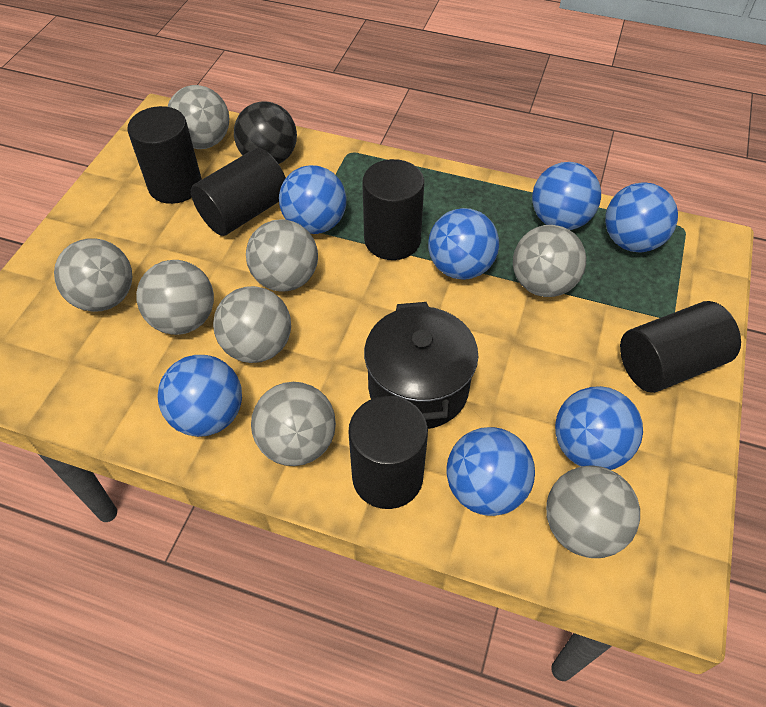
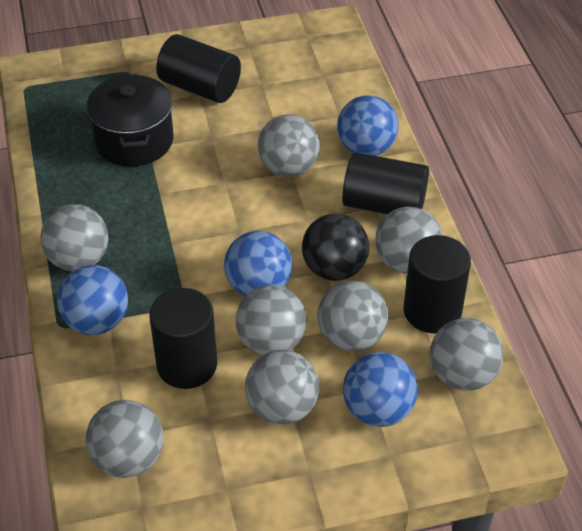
black cylinder: [127,106,202,204] [191,148,286,236] [348,396,428,509] [362,159,424,260] [620,301,741,393] = 5 -> [149,288,217,389] [156,34,241,103] [342,152,429,214] [403,235,471,333] = 4
blue ball: [157,355,242,437] [279,165,346,234] [428,208,499,280] [446,427,535,516] [532,162,601,230] [555,386,643,470] [605,182,678,252] = 7 -> [57,265,128,335] [224,231,292,296] [337,95,398,156] [343,352,418,427] = 4

